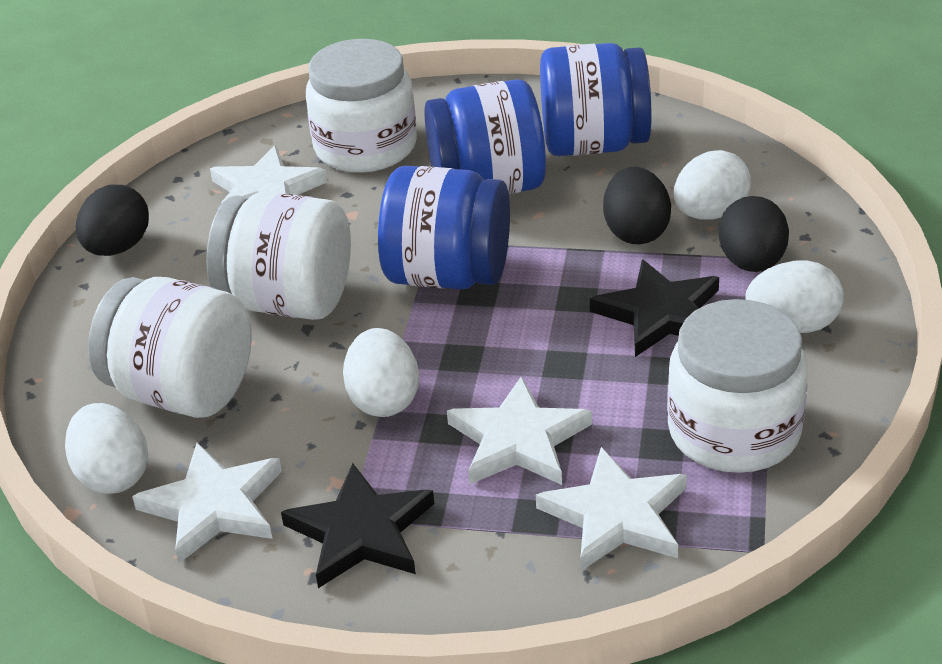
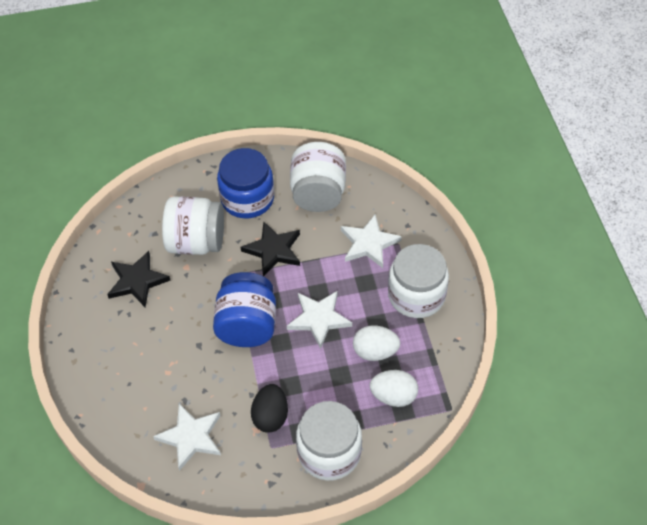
black egg: [76,185,149,256] [603,167,671,244] [718,196,789,272] = 3 -> [251,384,288,433] = 1
blue jar: [378,166,510,289] [424,79,546,194] [540,43,652,156] = 3 -> [213,272,276,347] [217,148,274,218] = 2
white egg: [65,403,148,494] [343,328,419,417] [674,150,751,219] [745,260,844,333] = 4 -> [353,326,400,361] [370,370,418,407] = 2
white star: [132,442,282,563] [210,145,328,210] [447,376,592,485] [536,447,687,571] = 4 -> [153,403,221,471] [287,291,352,349] [341,214,402,268] = 3

